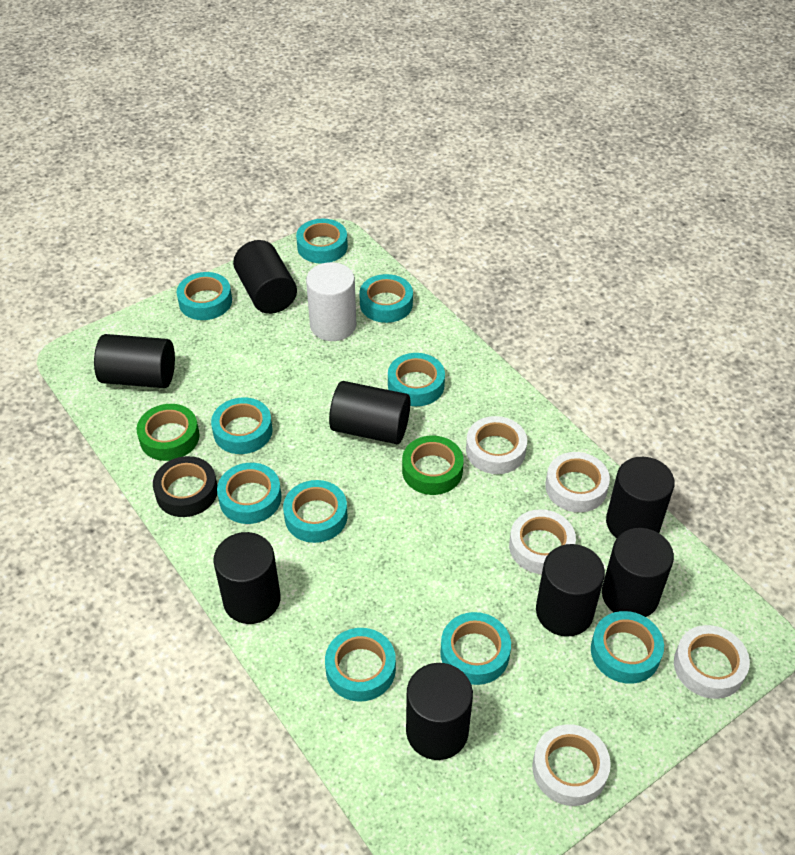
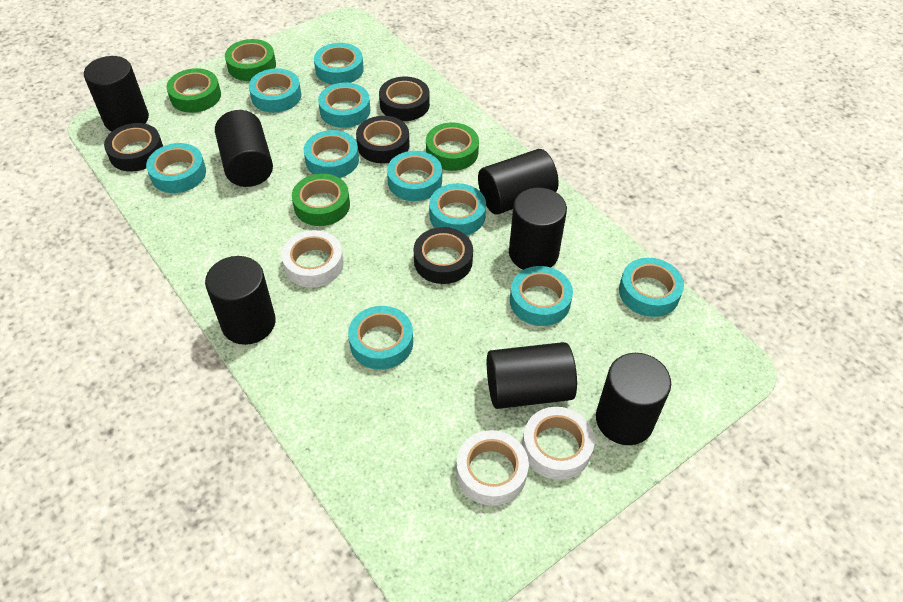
black cylinder: [94,334,175,388] [213,532,281,624] [233,240,297,314] [329,381,410,444] [406,663,473,760] [536,544,605,637] [602,528,674,617] [606,457,675,538] = 8 -> [84,56,149,131] [205,256,276,345] [215,110,273,187] [478,149,558,215] [487,342,577,409] [509,187,567,270] [596,353,671,445] = 7
black tape: [153,456,217,517] = 1 -> [104,123,163,172] [356,116,410,163] [379,77,430,121] [414,227,473,284] = 4
green tape: [137,404,199,461] [402,436,464,495] = 2 -> [166,68,221,113] [225,39,276,81] [292,174,350,226] [426,123,479,171] = 4
white cylinder: [306,262,356,341] = 1 -> none = 0
white tape: [466,416,527,474] [509,509,576,574] [532,724,611,806] [545,452,610,512] [674,625,750,699] = 5 -> [282,230,344,288] [456,430,529,506] [522,407,595,480] = 3

